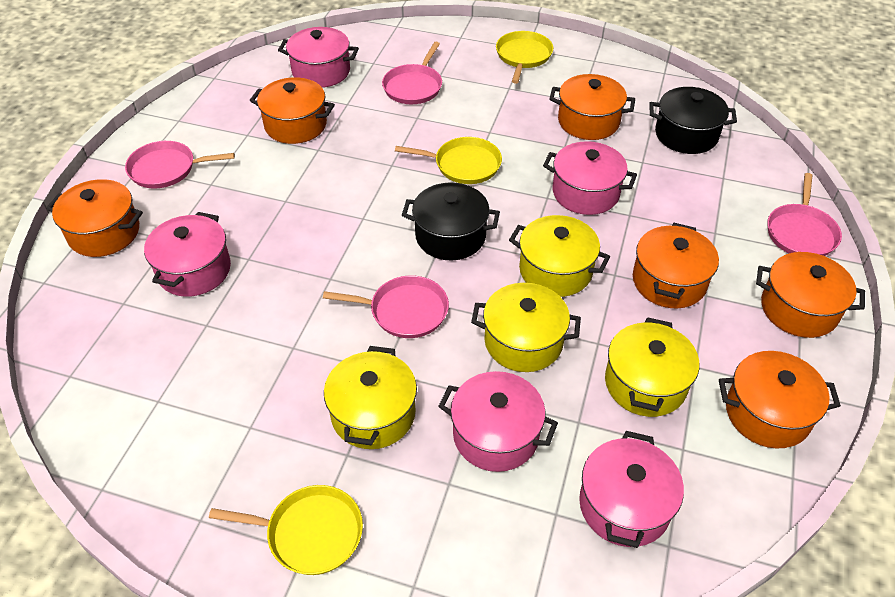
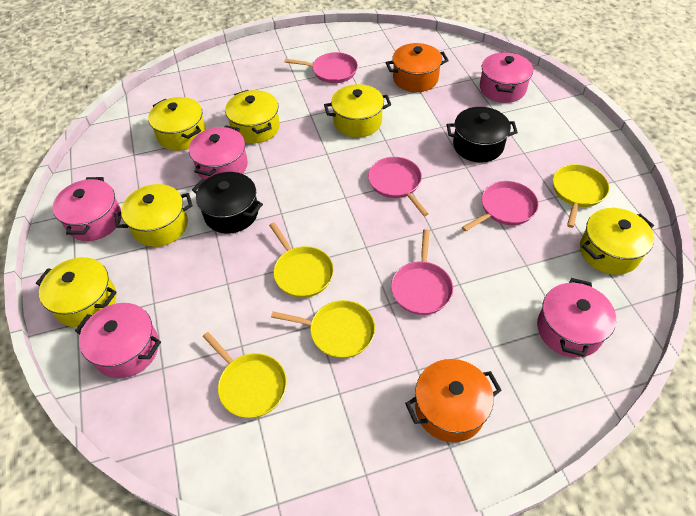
orange pot: [46,179,143,257] [250,77,335,144] [549,74,635,140] [633,223,719,309] [719,351,841,449] [756,252,865,338] = 6 -> [386,43,449,92] [405,359,502,442] = 2
yellow pan: [209,485,363,575] [395,137,502,184] [496,31,553,84] = 3 -> [203,332,287,418] [269,222,334,298] [271,300,375,358] [553,164,609,228] = 4
yellow pot: [324,346,417,449] [471,283,581,372] [509,215,610,297] [605,317,699,417] = 4 -> [36,257,117,328] [114,184,193,247] [148,97,206,151] [225,90,280,144] [324,84,391,137] [580,208,654,275] = 6

